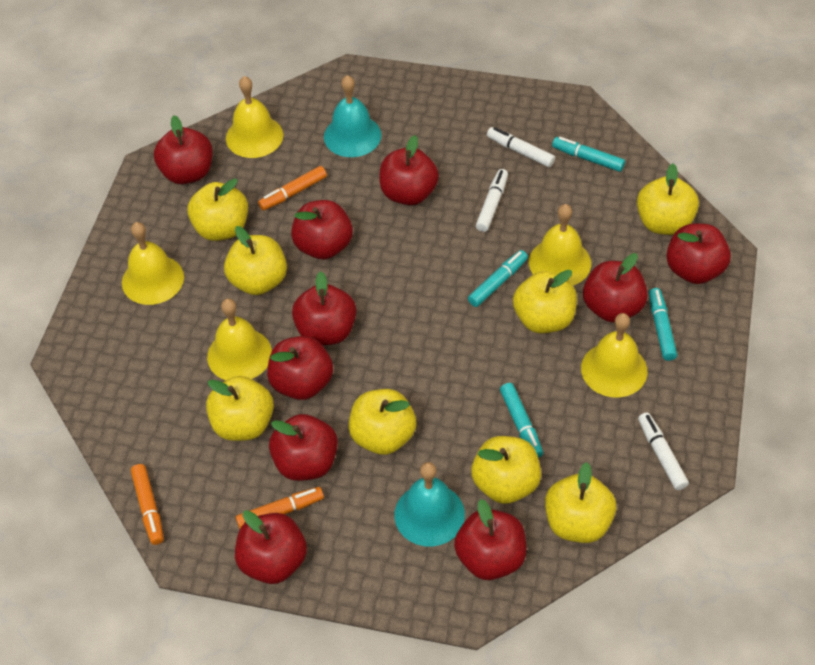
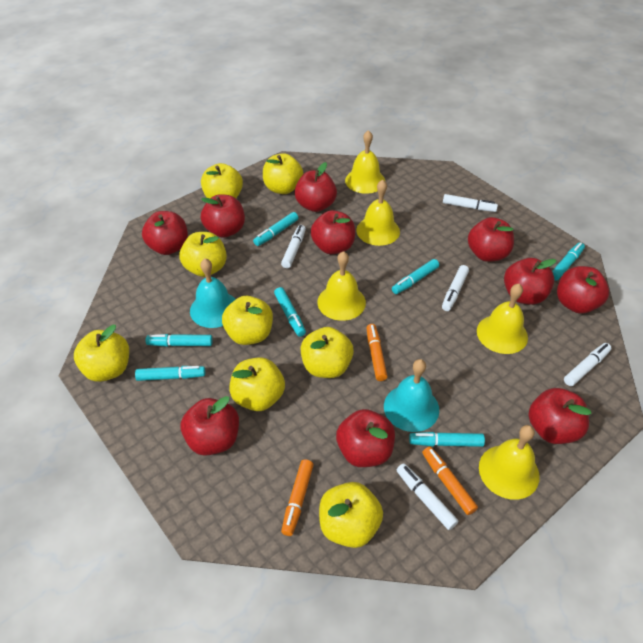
turquoise marker: [468,250,528,307] [500,383,543,458] [552,137,625,172] [649,288,677,361] = 4 -> [135,366,205,381] [146,334,213,347] [253,212,298,246] [274,287,306,337] [392,259,439,294] [409,432,485,447] [552,242,585,280] = 7
white marker: [476,169,508,232] [487,127,555,167] [638,412,689,490] = 3 -> [281,225,306,268] [397,463,458,530] [442,265,469,311] [443,194,498,212] [564,343,611,386] = 5

